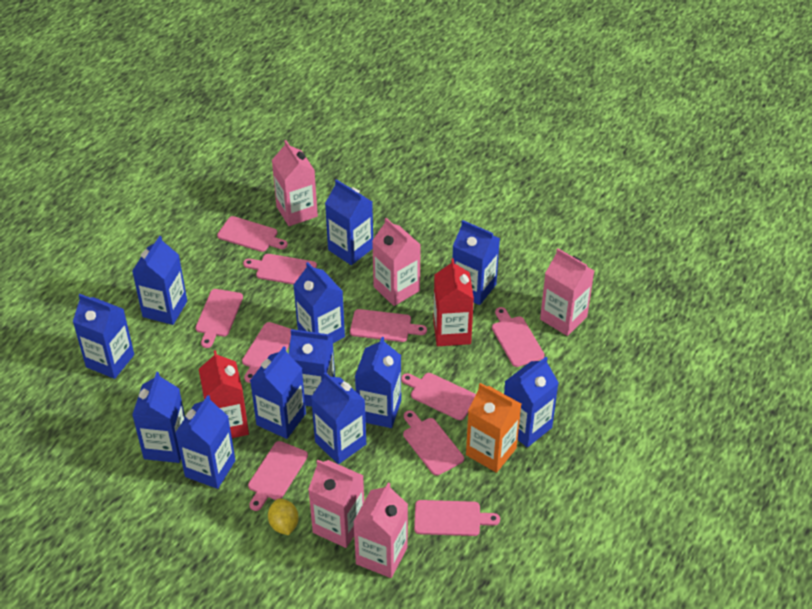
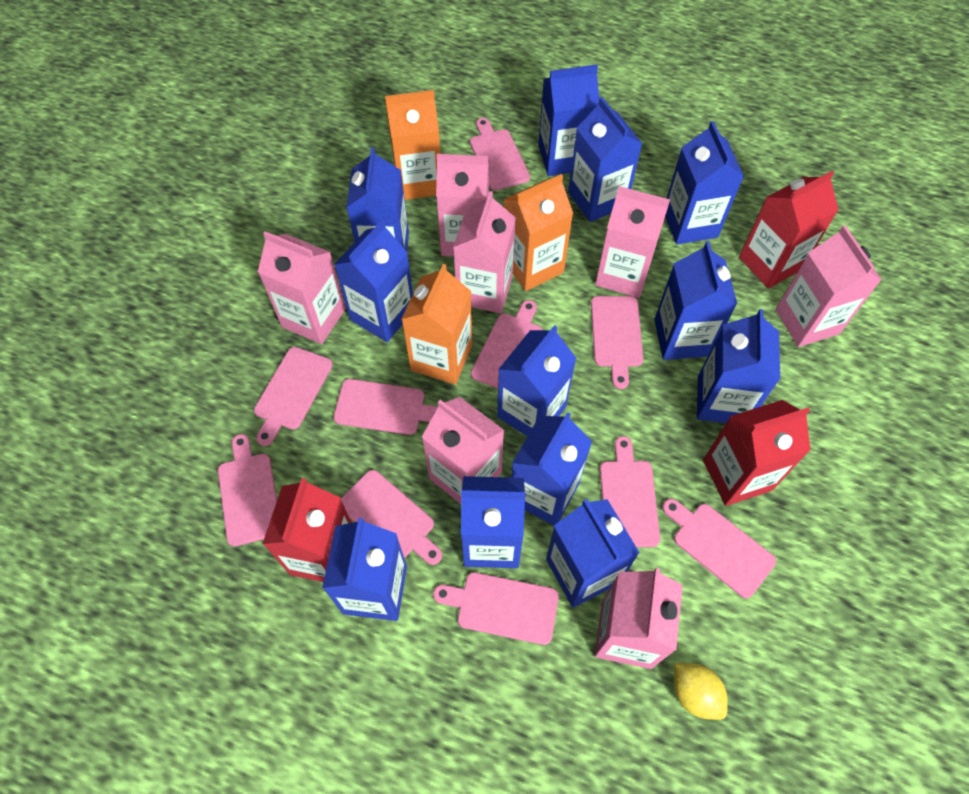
orange carton: [466,383,521,473] = 1 -> [385,90,440,200] [402,264,472,385] [504,174,573,291] = 3
pink carton: [272,140,318,226] [308,460,364,548] [353,483,408,578] [372,218,421,306] [540,248,594,336] = 5 -> [258,231,346,344] [422,397,504,504] [436,154,490,257] [453,191,516,313] [594,568,683,669] [595,186,670,298] [776,225,882,347] = 7
red carton: [199,350,249,438] [433,258,474,346] = 2 -> [263,478,352,582] [703,400,811,506] [739,171,839,289] = 3

